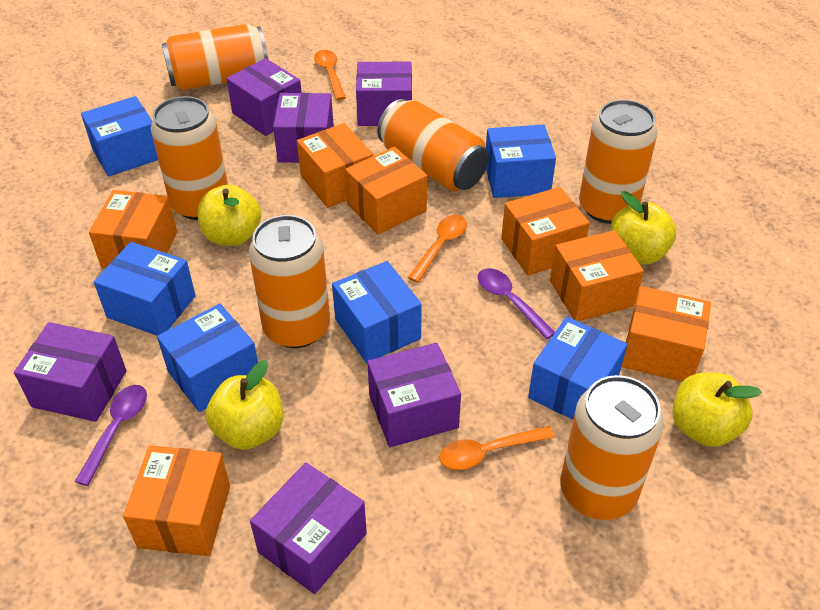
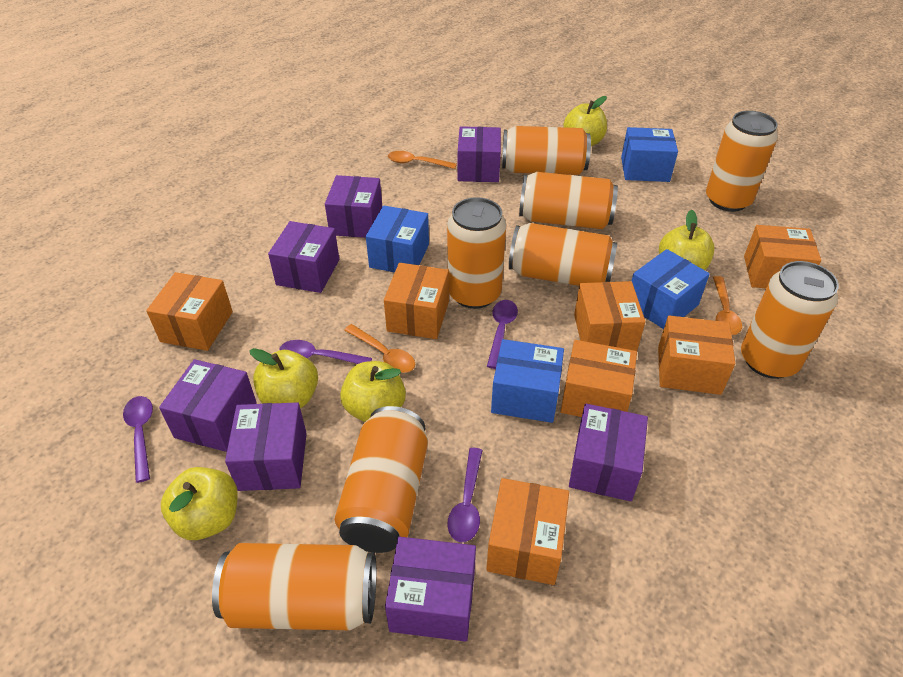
blue box: [81,96,158,177] [94,242,196,336] [157,304,258,412] [332,261,422,363] [486,124,556,198] [528,317,627,420] = 6 -> [366,206,429,272] [491,339,564,423] [621,127,678,182] [632,249,710,329] = 4
orange can: [151,96,228,220] [162,24,268,90] [249,215,330,348] [377,99,489,191] [560,375,664,520] [579,100,658,224] = 6 -> [212,543,376,630] [334,406,428,553] [447,197,506,309] [502,126,591,175] [509,223,617,286] [519,172,618,229] [706,111,778,212] [741,261,839,379] = 8
purple box: [14,322,127,422] [226,58,302,136] [250,463,367,594] [273,93,334,163] [356,62,412,126] [367,343,461,447] = 6 -> [159,359,257,452] [225,402,307,491] [268,221,339,293] [325,175,382,238] [385,537,476,642] [457,126,501,182] [569,404,648,502] = 7
purple spoon: [75,385,147,486] [478,268,555,339] = 2 -> [123,396,153,483] [279,340,372,364] [447,448,483,542] [487,300,518,369] = 4
yellow apple: [198,185,261,246] [206,360,283,450] [611,191,677,265] [672,372,762,447] = 4 -> [161,467,238,540] [249,348,318,408] [340,361,406,422] [564,96,607,146] [659,210,714,270] = 5

